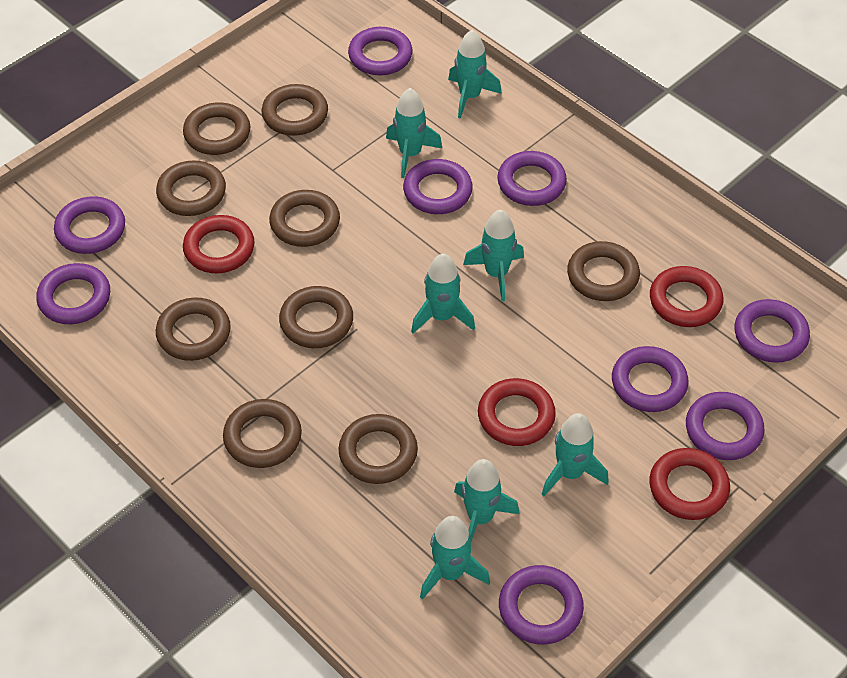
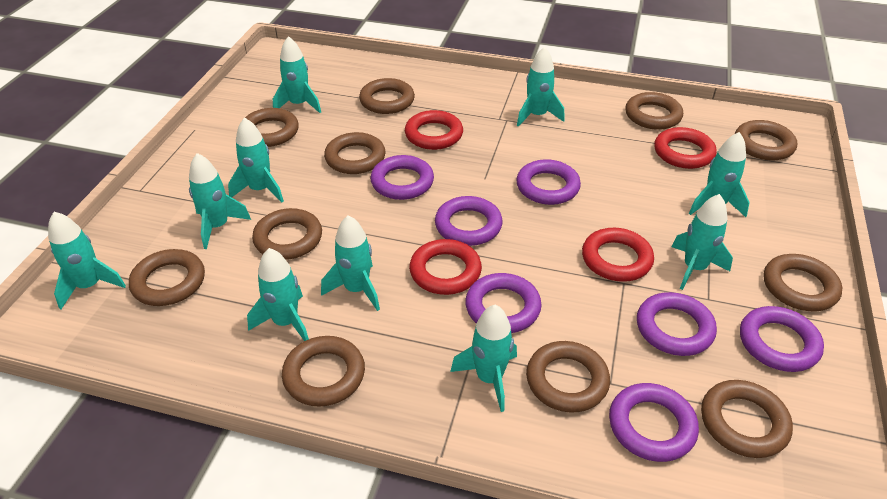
brown ring: [156,160,226,216] [156,297,231,361] [183,103,250,155] [223,399,302,468] [262,84,328,136] [269,190,340,247] [279,286,353,348] [339,414,418,484] [567,241,640,301] = 9 -> [129,249,205,306] [245,108,299,147] [252,208,322,260] [282,336,365,407] [324,132,385,174] [359,78,415,114] [526,341,610,413] [625,92,683,130] [701,380,793,458] [735,120,797,161] [764,254,842,311] = 11
purple ring: [36,263,110,324] [54,196,125,254] [348,27,413,75] [403,159,473,214] [497,151,567,206] [499,565,584,645] [612,346,688,412] [686,392,764,460] [735,299,810,363] = 9 -> [371,155,434,200] [435,196,503,246] [465,273,542,333] [516,159,581,205] [609,383,699,462] [637,292,717,356] [740,306,824,372] = 7
turquoise rocket: [386,88,442,178] [411,254,475,333] [420,516,490,600] [448,30,502,119] [454,459,519,542] [463,210,524,301] [542,413,609,496] = 7 -> [48,212,126,309] [189,153,251,249] [228,117,284,202] [247,248,309,341] [273,36,321,113] [321,215,380,311] [450,305,517,412] [517,47,565,127] [672,194,733,290] [689,132,750,217] = 10

